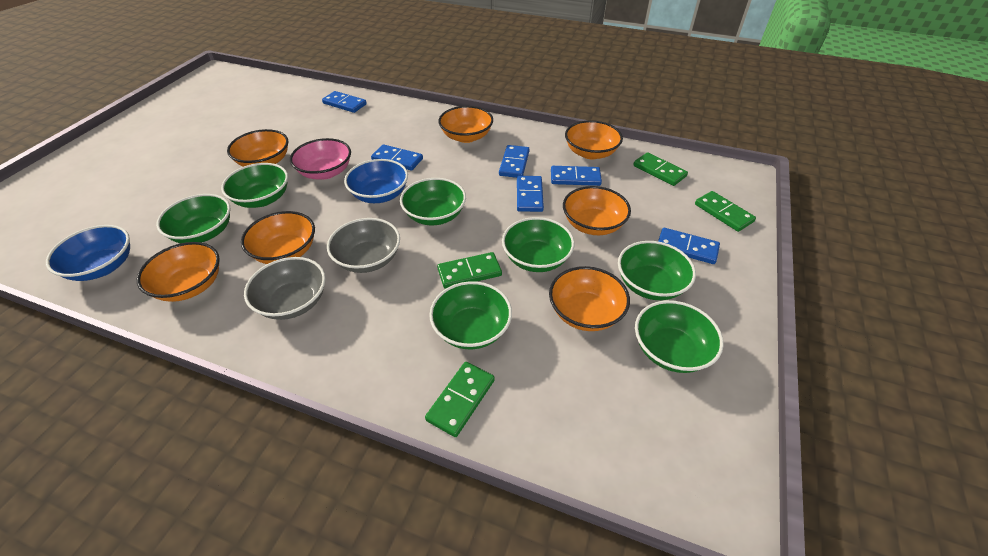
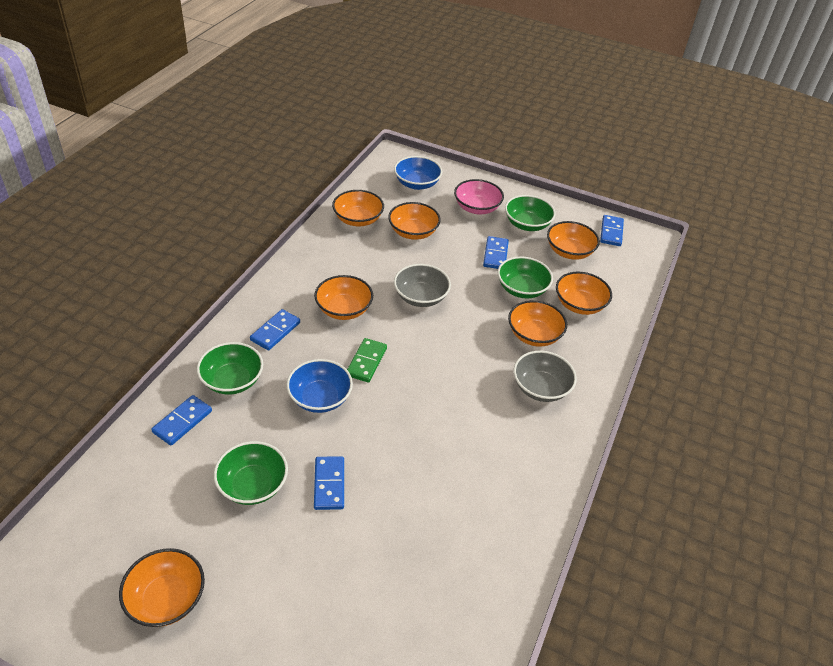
blue domino: [322,91,367,113] [371,144,423,171] [499,145,529,178] [517,176,544,212] [551,166,602,186] [658,228,720,264] = 6 -> [151,395,212,446] [250,309,300,350] [314,456,344,510] [483,236,509,269] [600,215,624,246] = 5
green bowl: [156,194,230,243] [221,163,288,208] [400,178,466,225] [429,281,512,349] [502,217,575,272] [618,241,696,300] [635,300,724,373] = 7 -> [197,342,263,395] [214,441,288,505] [498,256,553,299] [505,195,556,231] = 4
green domino: [425,362,495,437] [437,252,502,289] [633,152,688,186] [695,191,756,232] = 4 -> [347,338,387,383] = 1

